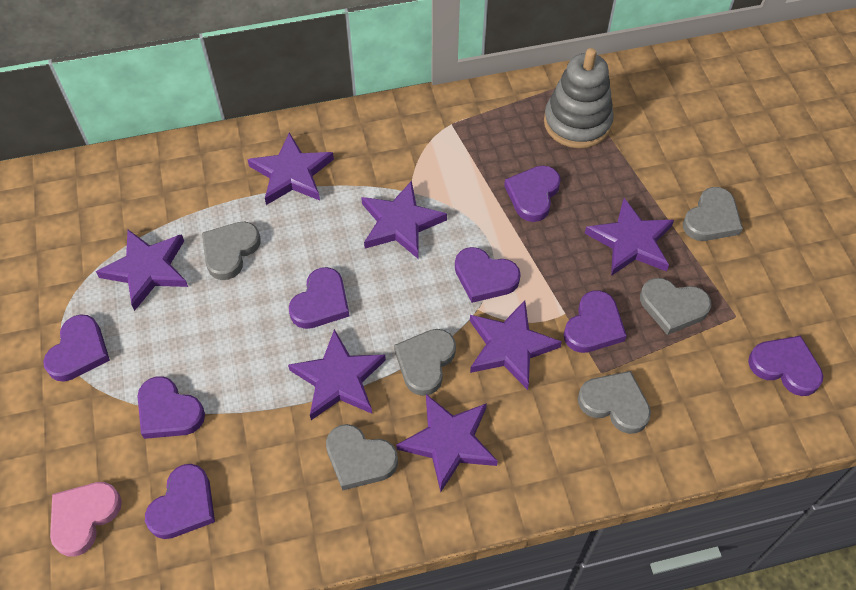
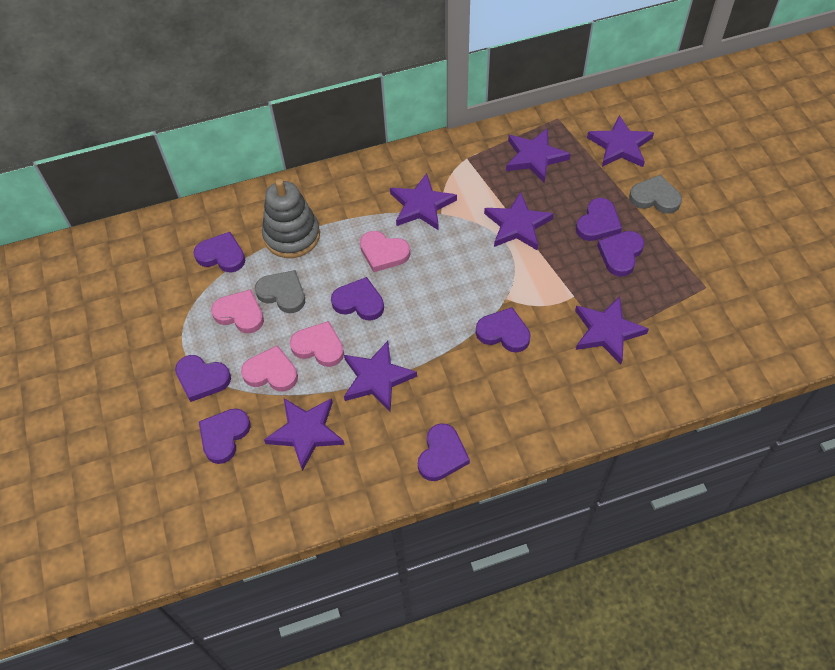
grey heart: [202,222,261,280] [326,424,398,491] [394,329,456,396] [578,371,651,434] [640,278,711,335] [683,187,743,241] = 6 -> [255,270,305,313] [629,175,682,214] = 2
pink heart: [50,482,122,557] = 1 -> [211,289,264,334] [241,345,298,392] [290,321,344,367] [360,231,410,272] = 4

